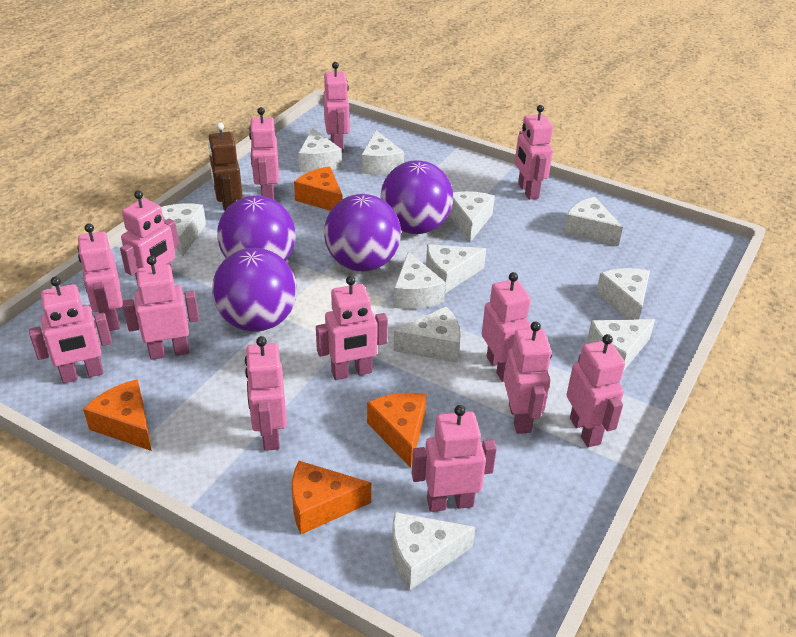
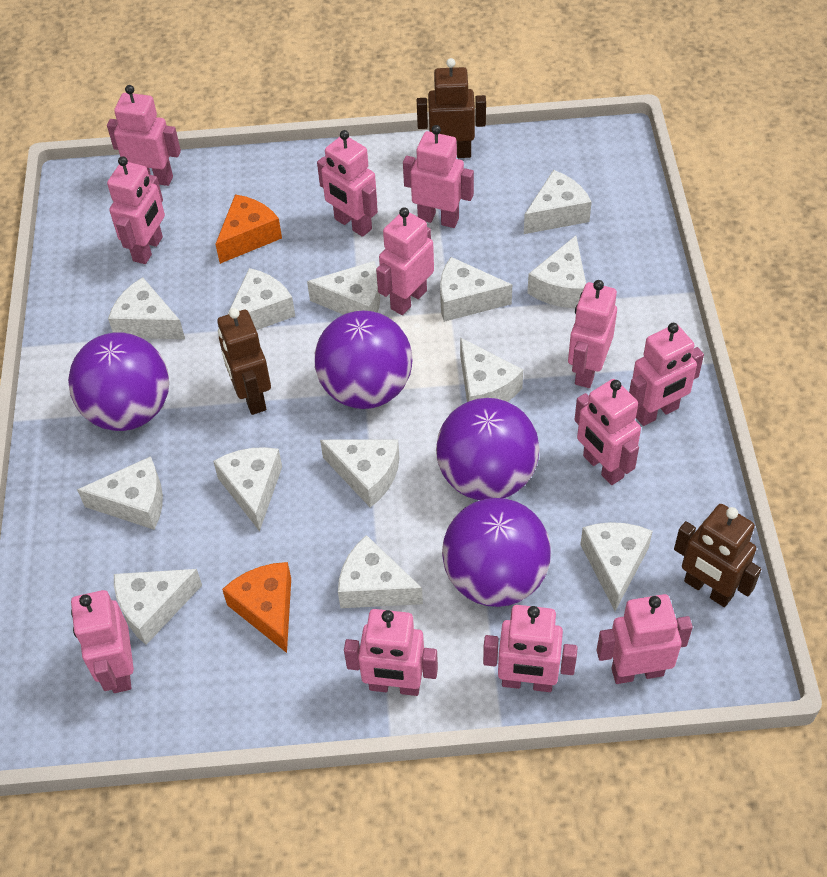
brown robot: [208,123,243,212] = 1 -> [217,308,271,415] [417,58,486,158] [674,504,761,607] = 3
orange cheese: [83,379,152,451] [292,461,371,534] [294,166,343,211] [367,393,427,468] = 4 -> [216,194,282,264] [222,562,291,653] = 2
pink robot: [29,277,112,383] [77,223,123,331] [120,190,179,290] [123,256,199,360] [245,336,287,451] [249,107,279,200] [316,276,388,380] [323,62,350,153] [412,405,497,512] [482,272,531,382] [504,321,552,434] [515,105,553,200] [566,334,625,447] = 13 -> [71,590,134,693] [107,85,181,186] [107,156,165,264] [317,130,378,237] [344,609,438,696] [376,208,434,315] [403,125,474,228] [483,605,578,692] [568,280,617,388] [574,379,641,485] [597,594,693,684] [629,323,704,426] = 12
white cheese: [161,203,206,256] [298,128,342,172] [361,130,404,175] [392,512,475,590] [393,306,461,363] [394,251,446,309] [426,244,486,293] [449,191,495,242] [564,197,623,246] [587,319,655,371] [596,268,650,320] = 11 -> [77,456,163,530] [108,277,185,339] [114,569,202,645] [213,447,282,531] [227,268,295,330] [307,261,380,315] [320,440,400,507] [338,535,423,608] [440,257,512,322] [460,337,523,402] [524,170,592,234] [527,236,586,308] [580,522,653,611] = 13

